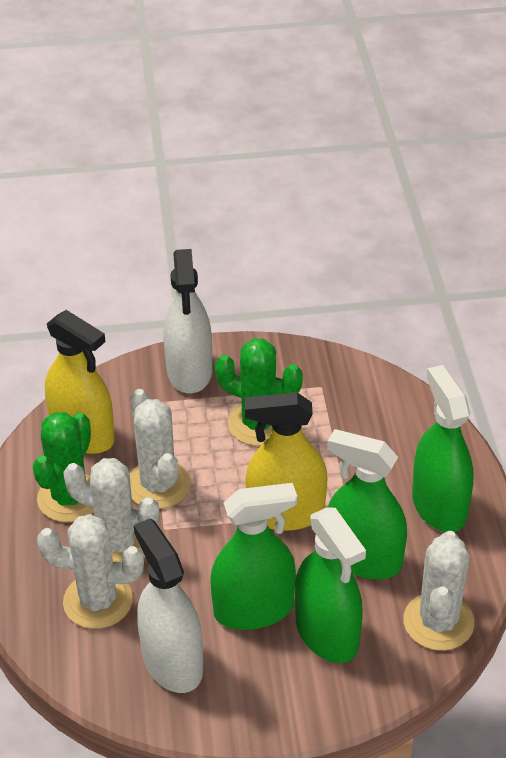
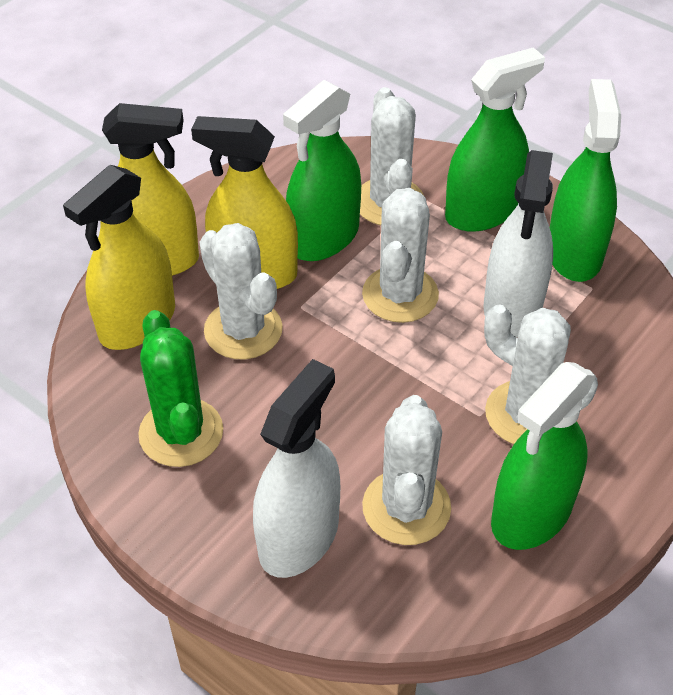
green cactus: [33,412,94,522] [215,338,303,446] = 2 -> [138,310,223,467] = 1
white cactus: [37,514,144,629] [63,458,160,562] [130,389,191,509] [403,531,474,651] = 4 -> [199,223,283,359] [360,87,424,225] [362,188,439,323] [362,395,451,545] [484,304,598,444] = 5
yellow spray bottle: [45,310,115,454] [245,392,327,531] = 2 -> [63,165,175,350] [102,103,199,276] [191,116,298,289] = 3

